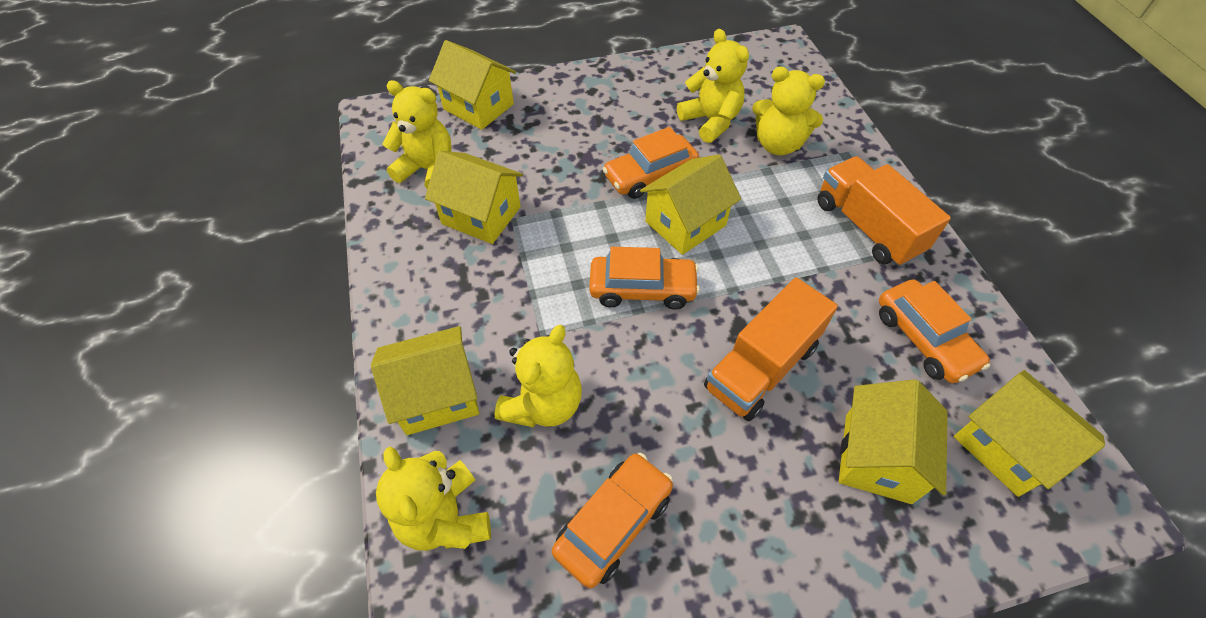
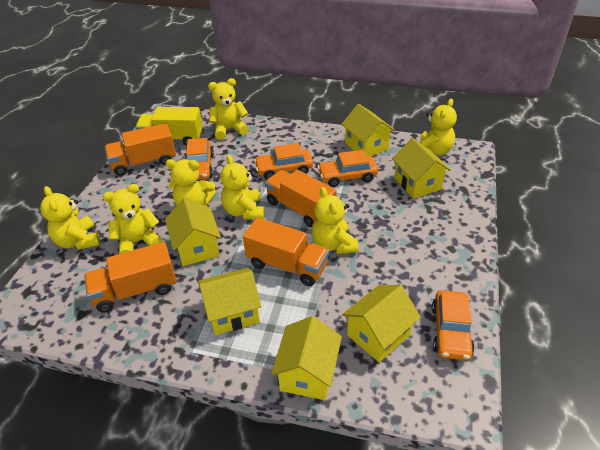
orange truck: [704,277,838,421] [817,156,951,267] = 2 -> [84,242,177,313] [105,123,176,176] [243,217,329,286] [265,170,337,227] = 4
yellow teddy bear: [376,447,491,551] [382,80,452,189] [495,325,582,428] [677,29,749,143] [752,66,825,155] = 5 -> [40,186,100,250] [103,184,162,254] [166,159,216,206] [208,78,249,140] [220,155,264,220] [312,187,358,254] [420,99,457,156] = 7
yellow truck: none = 0 -> [135,107,203,146] = 1

